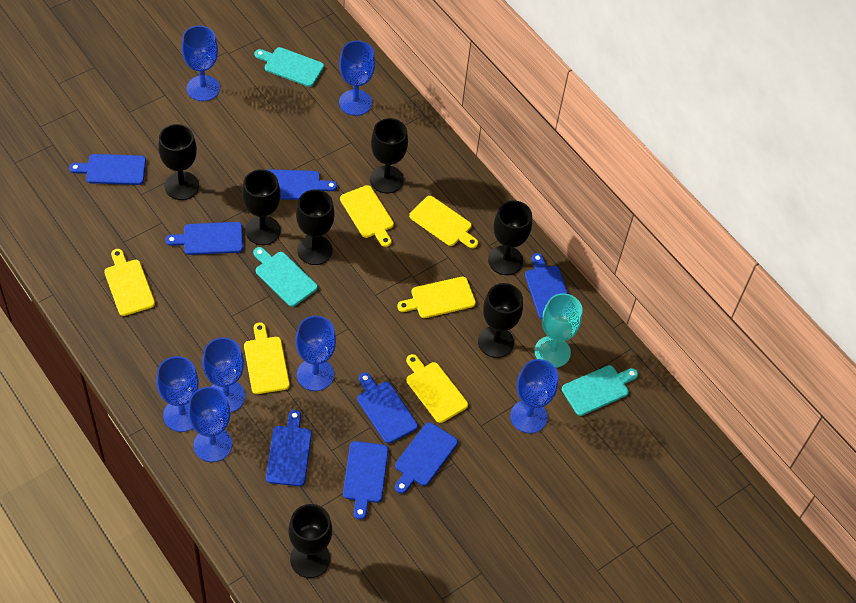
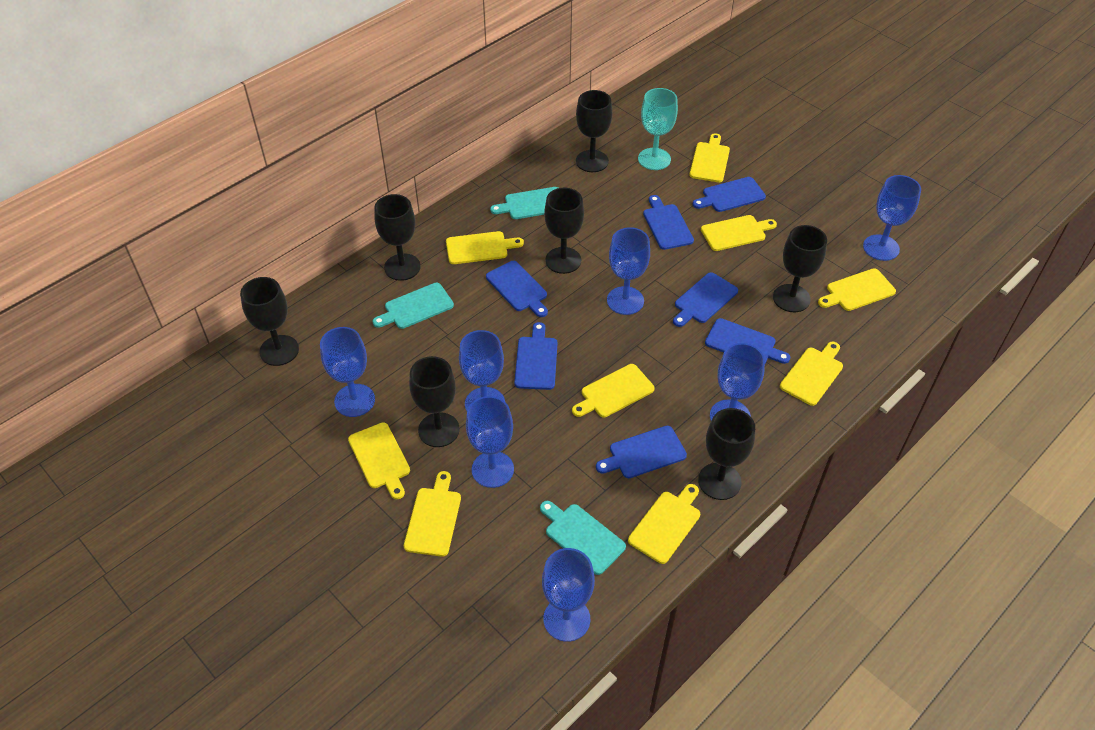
blue cutting board: [69,154,146,185] [165,222,243,255] [266,410,312,486] [267,169,337,200] [343,441,389,520] [357,373,418,444] [395,422,458,494] [525,253,568,319] = 8 -> [486,261,548,317] [514,322,558,390] [596,426,687,478] [643,195,694,250] [673,272,738,327] [692,177,766,212] [705,318,790,364] = 7
yellow cutting board: [104,249,155,316] [244,323,290,394] [340,185,394,247] [397,277,476,318] [406,354,468,423] [409,196,478,248] = 6 -> [348,422,410,499] [404,471,461,557] [446,231,524,264] [572,364,655,417] [628,484,700,564] [689,133,730,182] [701,215,777,251] [780,342,843,406] [818,268,896,311] = 9

